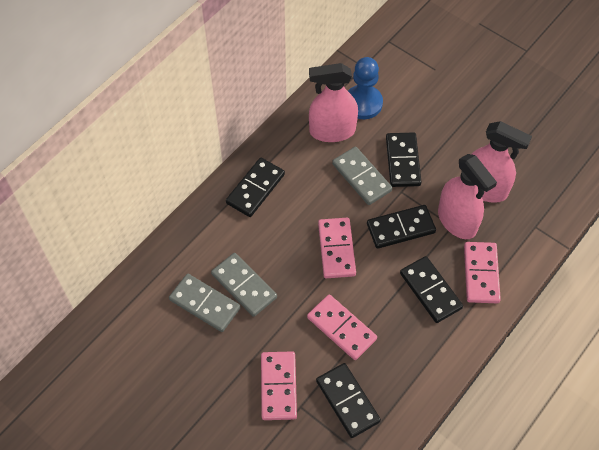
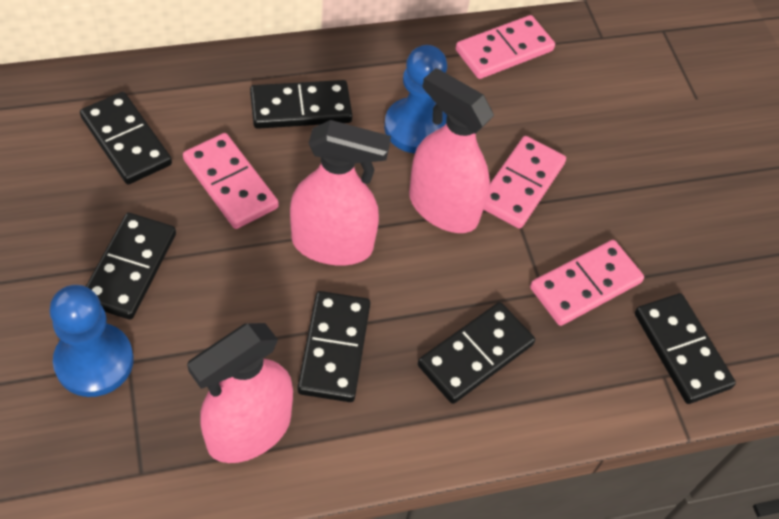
black domino: [226,158,285,217] [316,363,381,438] [367,205,436,249] [386,133,421,187] [400,256,463,323] = 5 -> [80,92,172,184] [86,213,176,320] [250,80,352,129] [297,291,370,402] [418,302,535,404] [635,293,736,404] = 6
blue pawn: [348,57,383,119] = 1 -> [50,285,134,397] [384,45,447,153] = 2
grey domino: [169,274,241,332] [211,253,277,317] [332,147,392,205] = 3 -> none = 0

